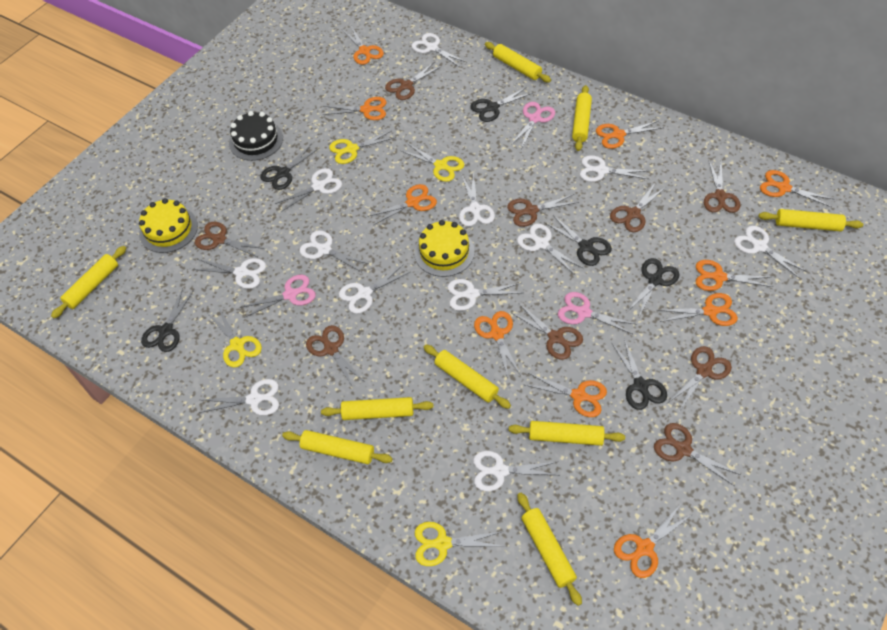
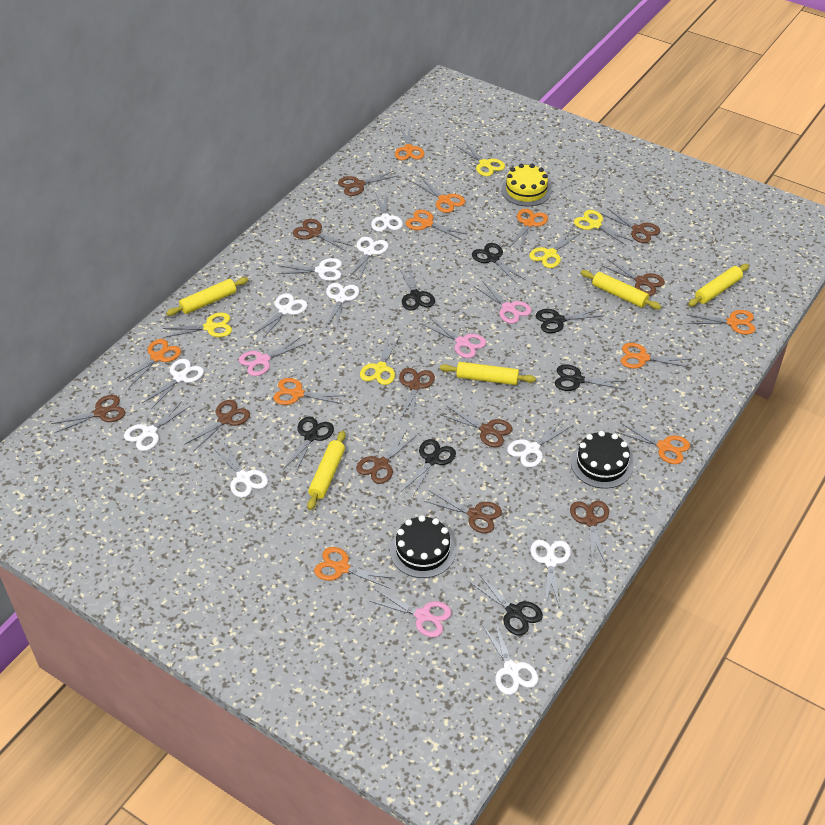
black cake: [229,111,283,161] = 1 -> [390,515,456,578] [571,431,633,489] = 2
black scissors: [141,288,194,352] [260,143,319,190] [470,87,532,122] [545,215,612,266] [611,339,667,410] [626,258,679,319] = 6 -> [283,417,334,473] [398,265,435,311] [402,439,456,496] [469,573,543,636] [472,243,526,284] [536,308,604,333] [555,364,626,391] = 7
brown scissors: [195,222,265,257] [306,325,366,389] [385,62,442,100] [507,194,579,227] [510,304,583,360] [610,182,666,232] [654,423,741,486] [669,346,732,410] [704,161,740,213] = 9 -> [51,395,125,433] [184,400,250,452] [293,219,353,251] [338,170,397,196] [356,430,417,484] [399,368,435,422] [424,491,502,533] [440,406,512,447] [570,501,609,564] [600,208,660,243] [601,259,665,296] = 11
pink scissors: [240,275,316,318] [511,102,555,149] [558,292,635,334] = 3 -> [239,337,307,376] [370,589,451,637] [422,317,486,358] [475,281,532,324] = 4
white scissors: [193,258,266,289] [199,379,279,416] [275,168,342,212] [299,230,369,272] [339,264,410,314] [411,33,466,67] [448,279,521,311] [459,173,495,227] [473,451,558,492] [517,224,584,275] [580,155,648,182] [734,226,807,279] = 12 -> [124,401,191,451] [142,359,204,409] [213,442,268,498] [254,293,307,340] [277,258,342,281] [326,283,359,329] [349,237,388,281] [371,194,403,232] [482,620,538,695] [507,420,572,468] [530,540,571,606] = 11
yellow cake: [139,198,198,253] [414,220,475,277] = 2 -> [501,164,552,206] = 1
yellow rolling pin: [51,246,126,318] [282,430,393,464] [321,397,434,420] [423,344,511,409] [485,42,551,83] [509,421,625,446] [518,493,582,606] [572,85,592,151] [759,209,863,231] = 9 -> [166,277,248,316] [307,431,346,510] [440,362,536,385] [581,270,661,310] [688,264,749,307] = 5
yellow scissors: [207,306,262,368] [329,131,396,164] [400,143,464,182] [415,522,505,566] = 4 -> [163,313,232,338] [360,335,400,385] [457,142,505,176] [529,229,581,268] [574,210,633,245] = 5

